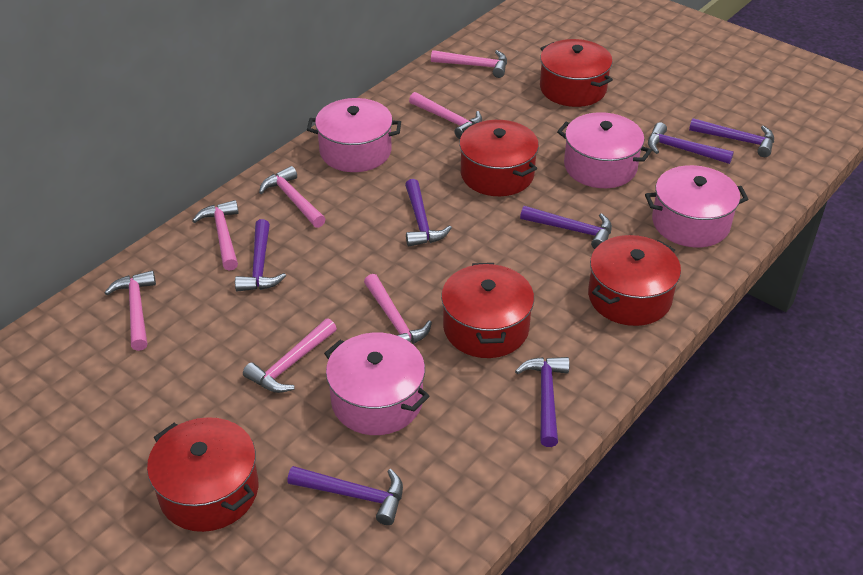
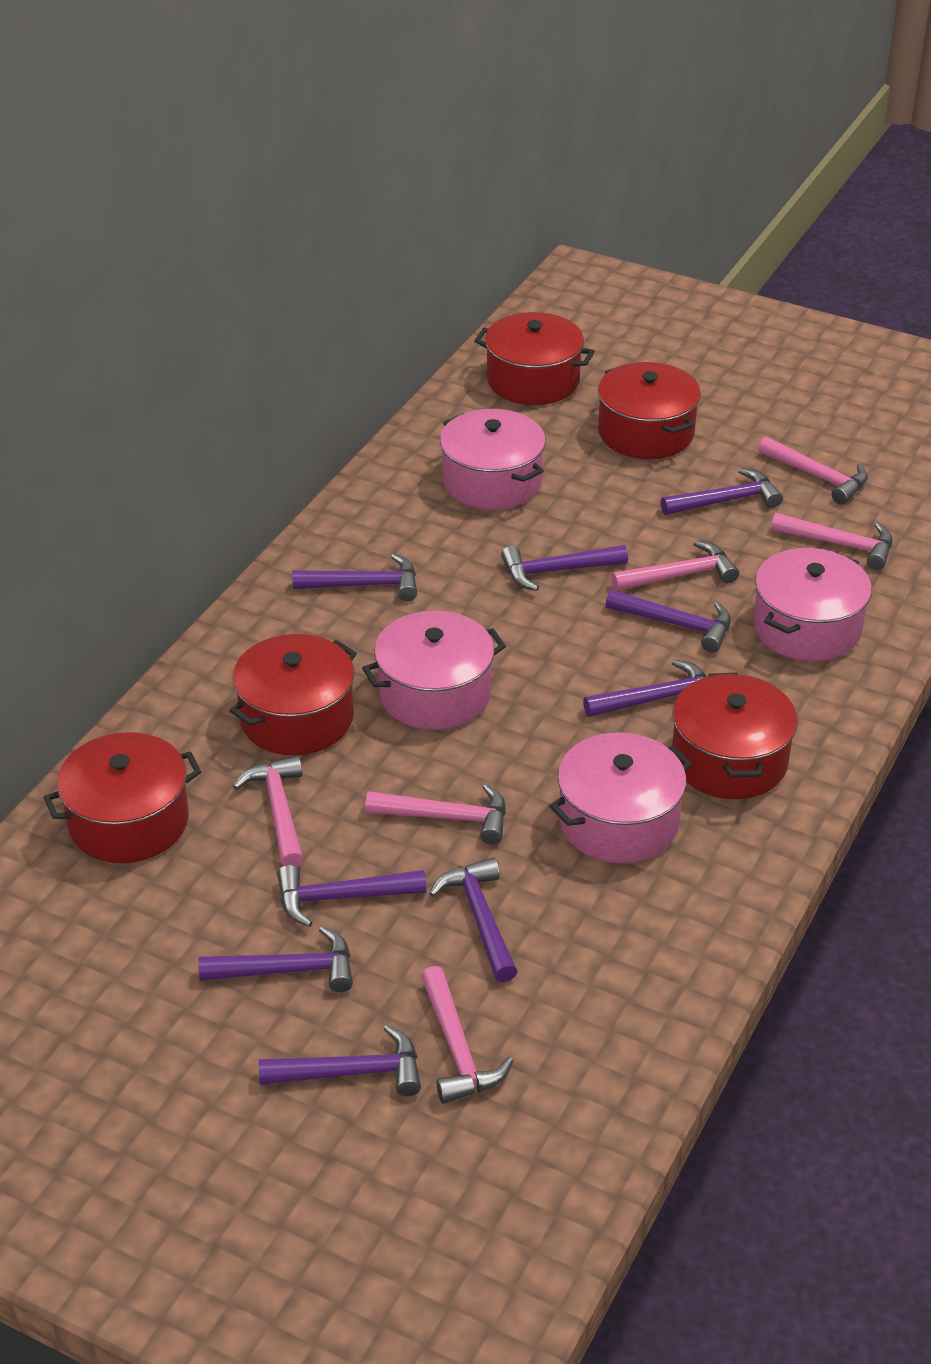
pink hammer: [104,270,156,351] [192,200,239,271] [243,318,337,393] [259,166,326,228] [364,274,432,344] [409,92,482,139] [431,50,507,78] = 7 -> [233,756,304,867] [365,784,506,844] [421,966,513,1104] [611,540,739,591] [758,437,868,505] [771,513,893,570] = 6
purple hammer: [235,219,286,292] [287,466,403,525] [405,179,452,246] [515,357,569,447] [520,206,612,249] [648,122,734,164] [689,118,774,157] = 7 -> [198,926,353,992] [259,1025,421,1096] [277,865,426,927] [292,554,417,601] [429,858,518,982] [501,545,628,591] [583,660,707,717] [605,589,731,652] [661,468,783,515] = 9

